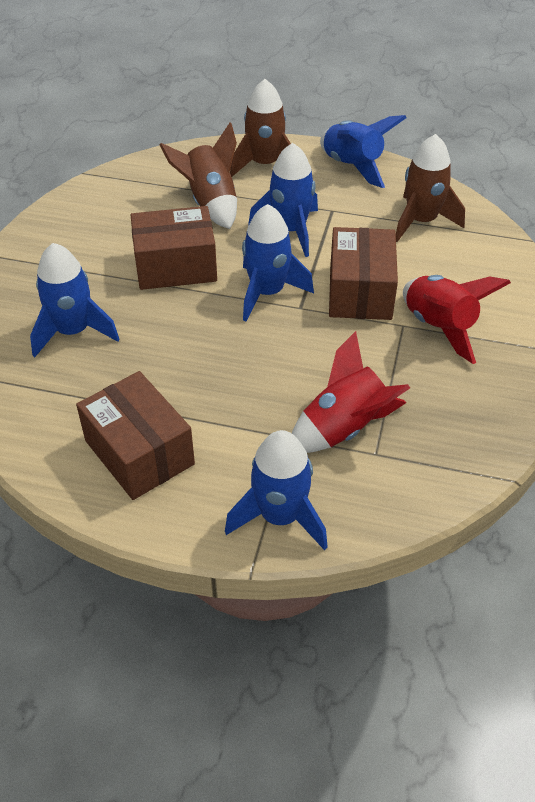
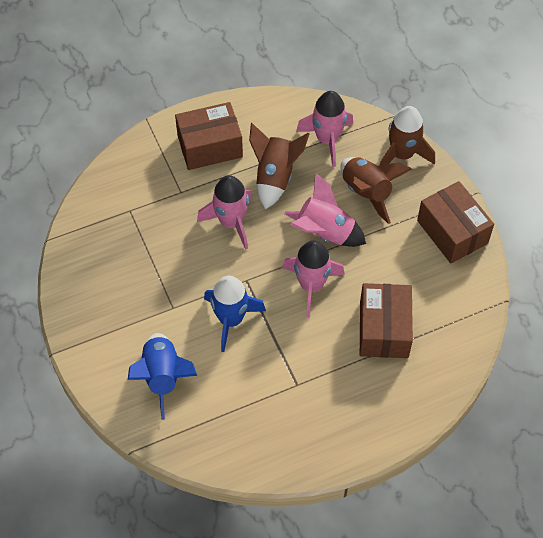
blue rocket: [30,243,119,357] [225,430,328,551] [242,204,314,321] [248,143,318,257] [320,115,407,188] = 5 -> [128,333,197,420] [204,276,266,352] = 2
pink rocket: none = 0 -> [197,175,252,250] [282,240,345,317] [284,173,366,247] [296,91,353,167] = 4
red rocket: [292,331,410,453] [403,275,511,364] = 2 -> none = 0

